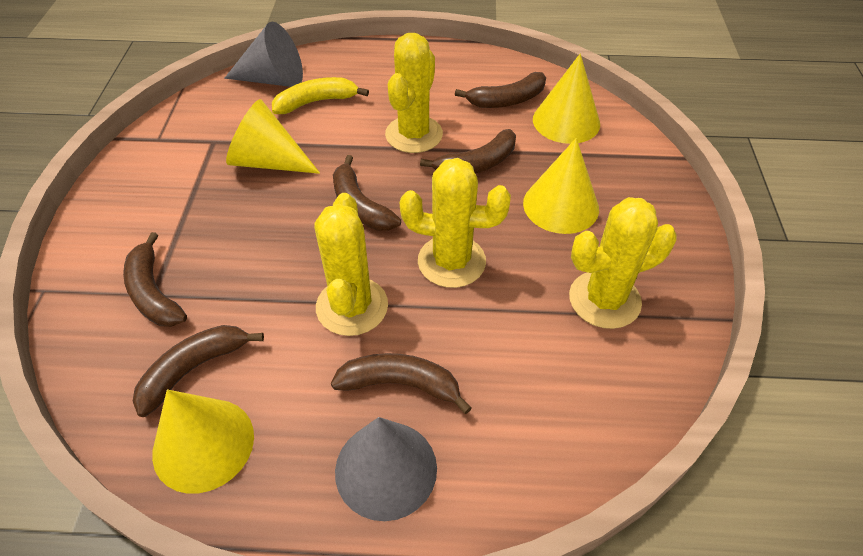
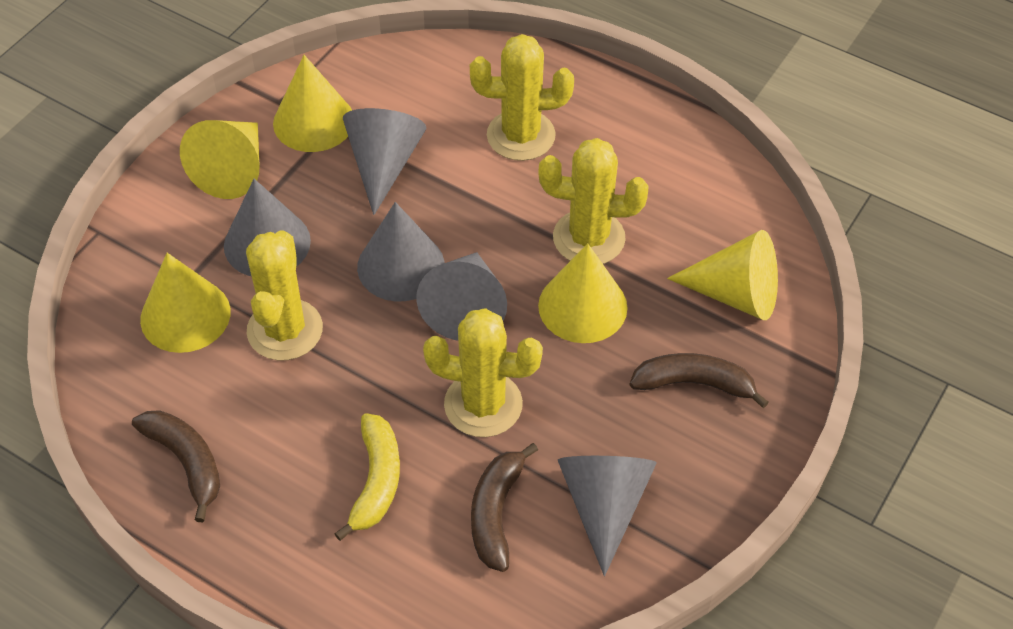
brown banana: [123,232,187,327] [133,325,264,417] [331,353,472,414] [333,155,401,231] [420,129,516,174] [455,72,546,108] = 6 -> [132,410,220,522] [471,443,538,572] [630,353,769,408] = 3
grey cone: [224,22,303,87] [335,417,437,521] = 2 -> [224,179,311,276] [343,108,426,215] [357,202,445,301] [416,252,507,340] [558,456,657,576] = 5
yellow cone: [152,389,254,494] [226,99,320,174] [523,138,599,234] [533,54,600,144] = 4 -> [140,253,230,353] [180,120,259,199] [273,55,352,152] [538,243,627,343] [667,230,778,320] = 5

